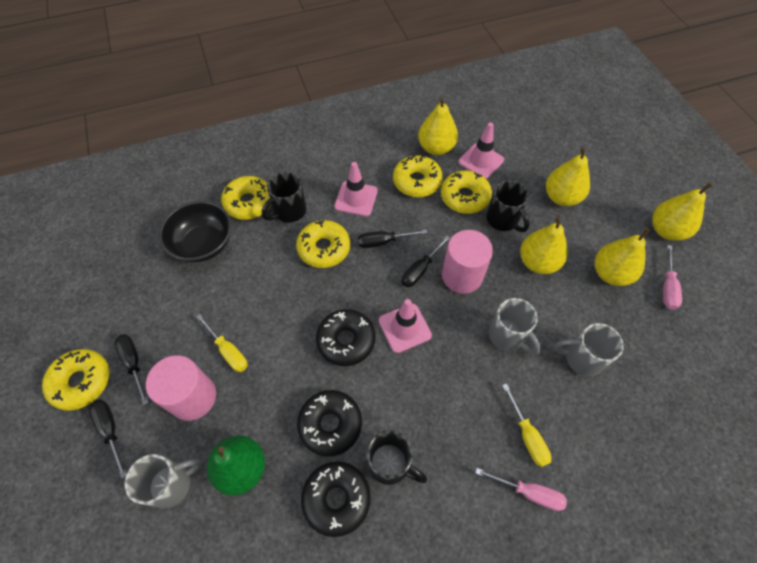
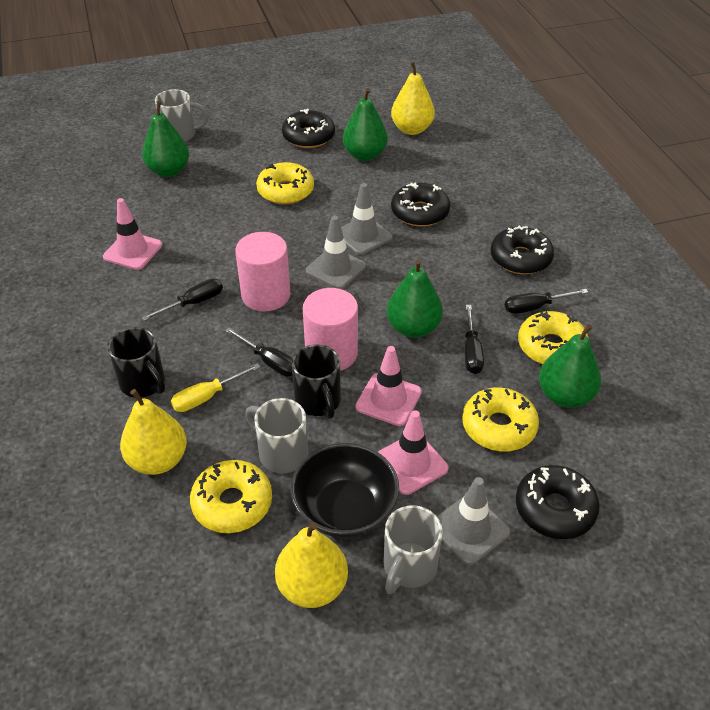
black donut: [297,390,362,457] [301,461,371,537] [316,309,375,366] = 3 -> [282,109,335,148] [391,182,450,227] [490,226,554,274] [516,465,600,539] = 4
black mug: [262,172,306,223] [367,430,427,485] [486,180,530,232] = 3 -> [108,327,165,398] [292,344,341,419] = 2
green pear: [207,435,265,496] = 1 -> [142,101,189,177] [343,88,388,161] [387,259,443,338] [539,324,601,408] = 4
grey traffic cone: none = 0 -> [306,216,366,289] [341,183,392,255] [437,477,510,565] = 3
pink screwdriver: [475,468,567,511] [663,245,682,310] = 2 -> none = 0
yellow donut: [42,349,109,411] [221,176,271,220] [296,220,350,268] [393,155,443,197] [441,170,492,214] = 5 -> [190,460,272,533] [256,162,314,205] [462,387,539,452] [518,311,589,364] = 4
yellow pear: [418,97,458,155] [520,216,568,274] [546,147,590,206] [595,228,650,286] [652,182,713,241] = 5 -> [120,389,187,475] [275,522,348,608] [391,61,435,135] = 3
yellow screwdriver: [196,314,248,372] [502,383,552,467] = 2 -> [171,363,260,412] = 1

